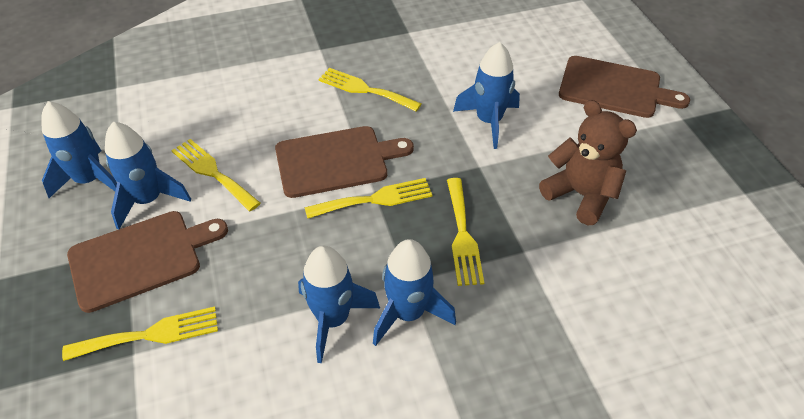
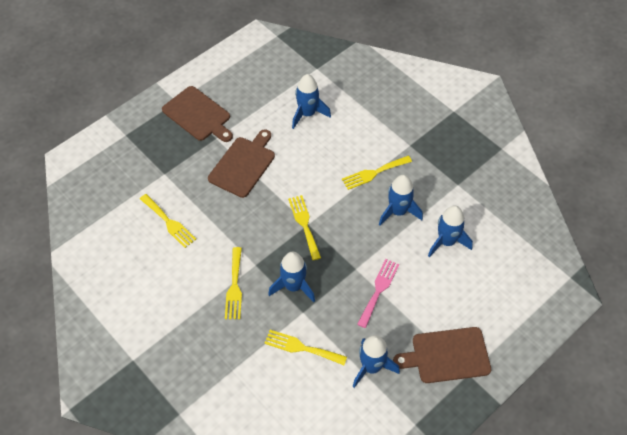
brown teddy bear: [539,100,637,225] = 1 -> none = 0
pink fork: none = 0 -> [357,259,399,328] = 1

